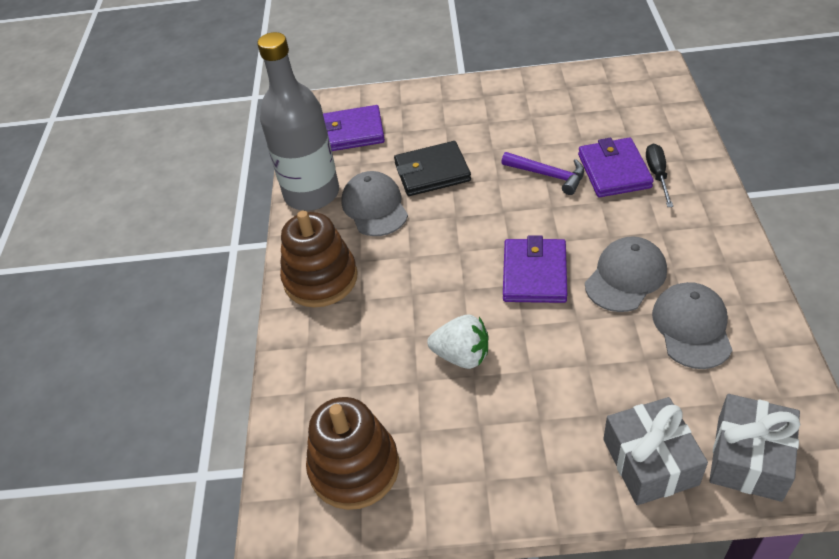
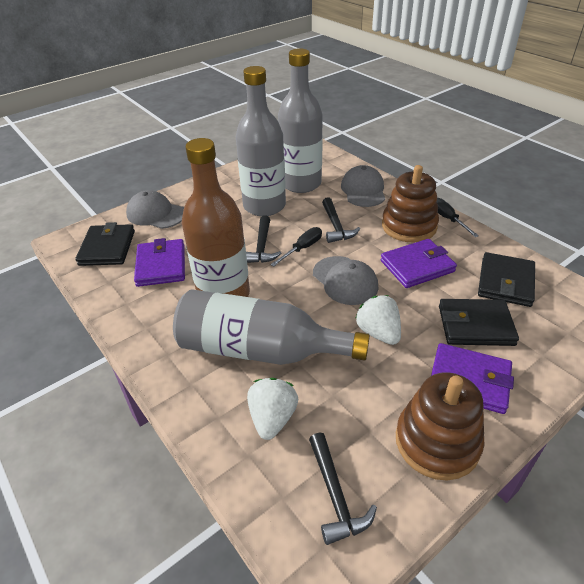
black hammer: none = 0 -> [246,215,281,263] [309,432,377,545] [322,197,360,243] = 3
black screwdriver: [646,144,673,207] = 1 -> [270,227,322,267] [436,198,479,237] = 2
black wallet: [394,141,471,196] = 1 -> [75,222,135,266] [439,299,519,346] [478,252,535,307] = 3
brown bottle: none = 0 -> [182,138,250,297] = 1
grey bottle: [257,32,339,211] = 1 -> [173,289,370,365] [236,66,286,216] [278,48,323,193] = 3
grey gift: [603,397,708,505] [709,394,800,502] = 2 -> none = 0
purple hammer: [501,152,584,195] = 1 -> none = 0
white strawberry: [427,314,488,369] = 1 -> [247,378,298,440] [356,295,401,345] = 2

